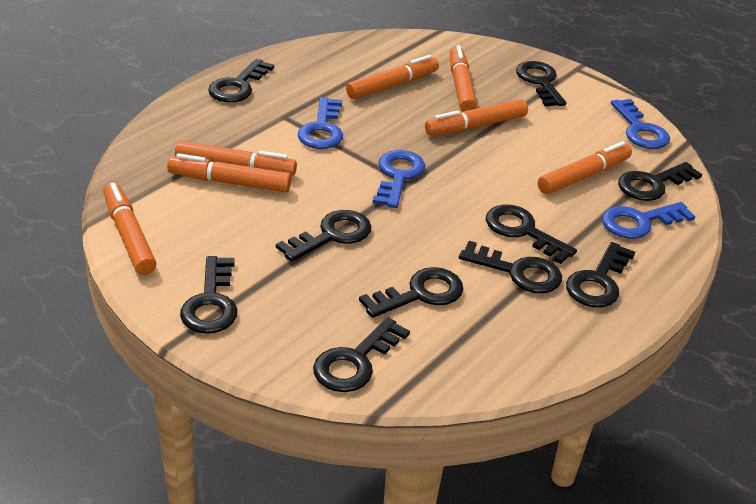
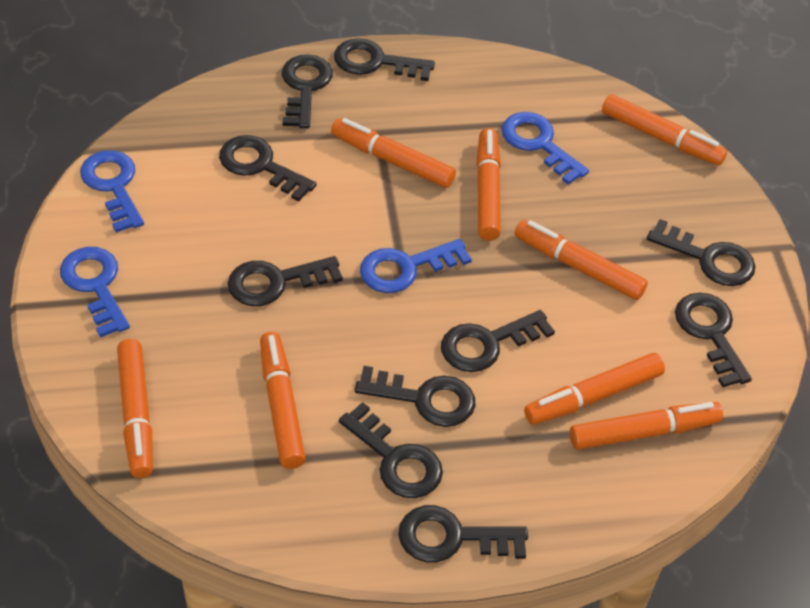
orange marker: [103,183,157,275] [167,153,291,192] [175,141,297,176] [346,55,439,99] [425,99,528,136] [450,45,477,111] [538,141,632,194] = 7 -> [117,339,153,478] [260,332,306,469] [331,118,456,188] [476,128,501,241] [515,220,648,300] [524,353,665,425] [570,402,723,450] [602,94,727,166] = 8

